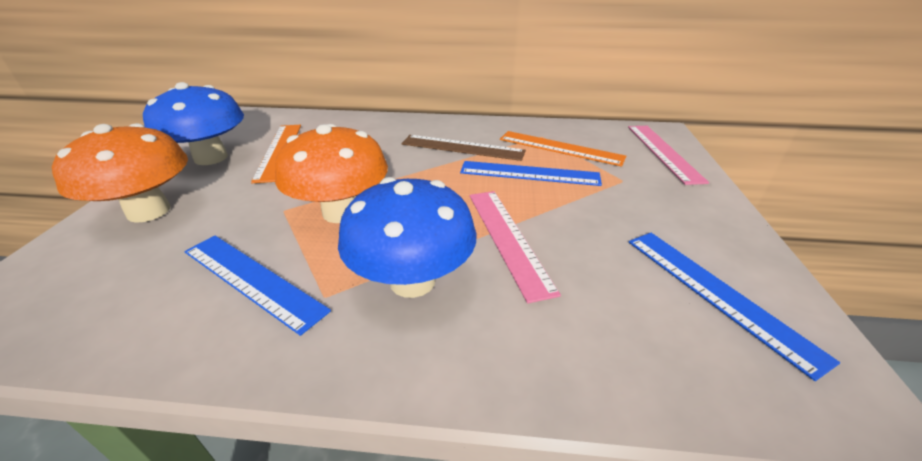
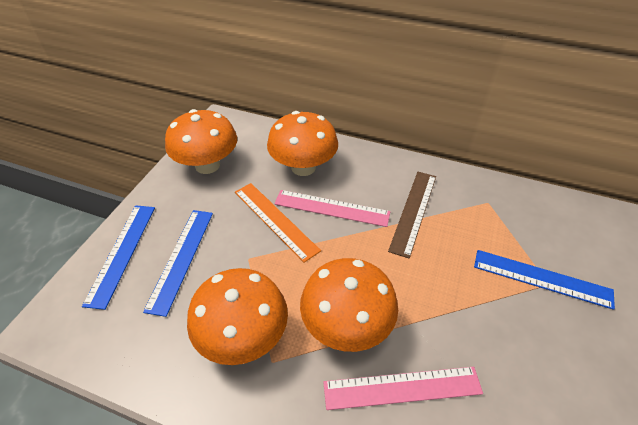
blue mushroom: [143,82,244,165] [338,177,477,298] = 2 -> none = 0
orange mushroom: [52,123,188,223] [275,124,388,223] = 2 -> [165,109,237,174] [187,268,288,365] [267,111,338,176] [300,258,398,352] = 4
orange ruler: [251,125,301,183] [500,131,626,167] = 2 -> [235,183,321,263] = 1

